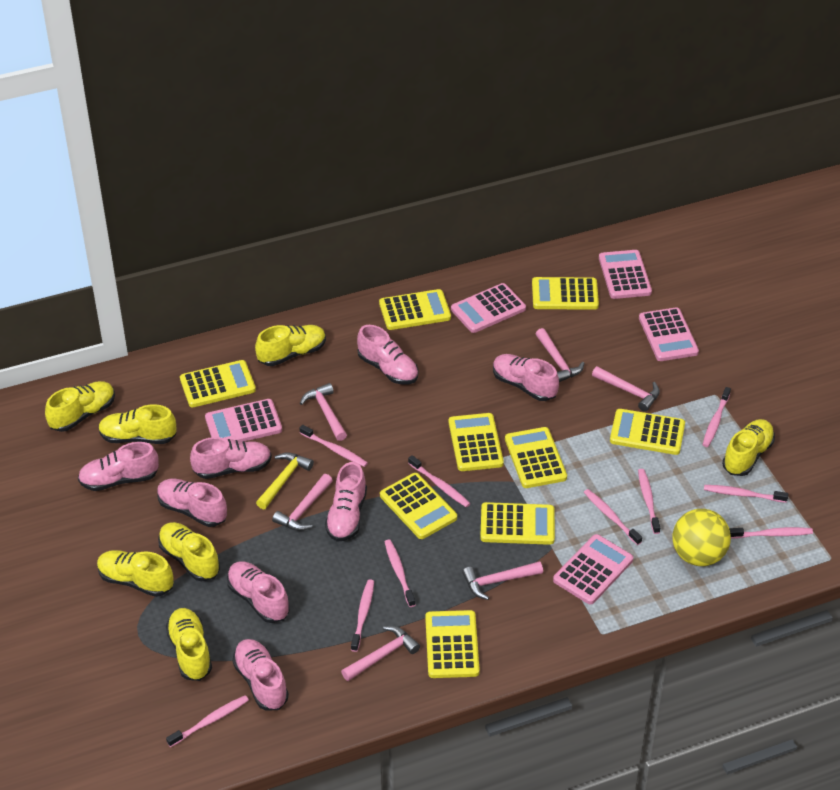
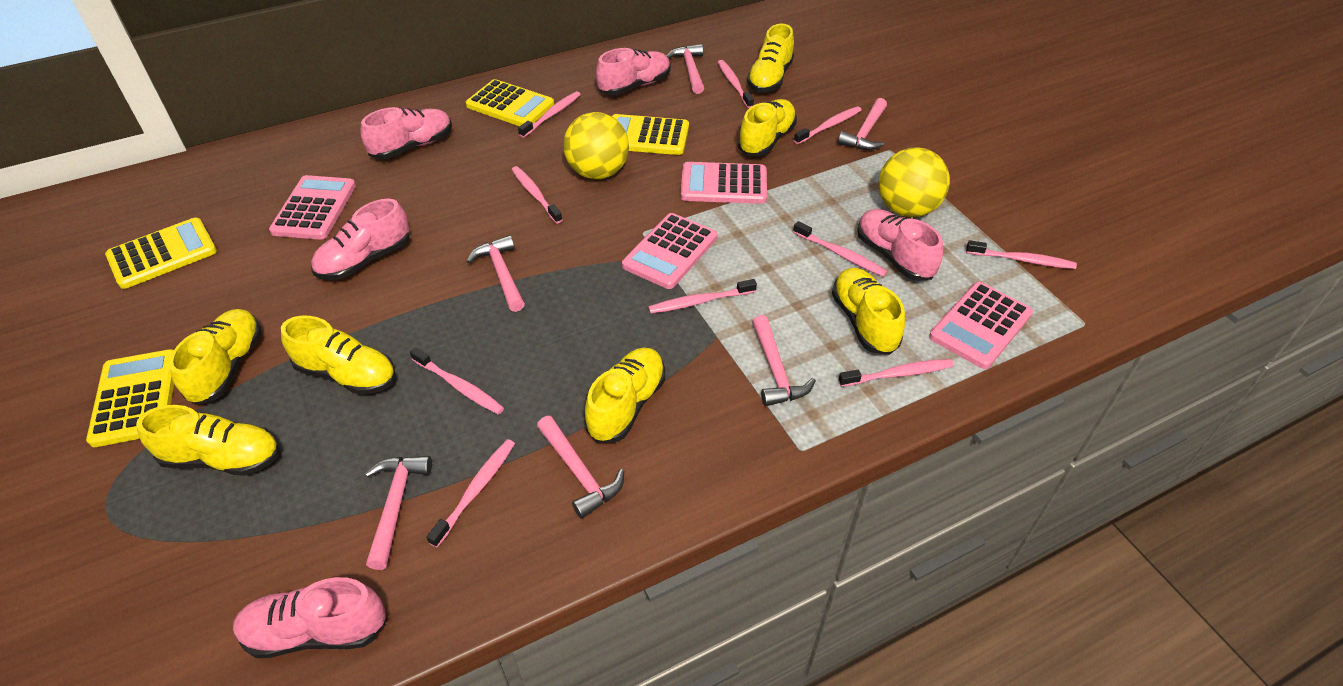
pink calculator: [205,399,282,442] [451,283,526,333] [553,534,633,605] [599,250,652,299] [639,307,699,361] = 5 -> [269,175,356,240] [622,213,717,289] [681,162,767,204] [929,282,1033,369] = 4
pink shoe: [78,442,159,491] [157,479,227,527] [190,437,272,479] [227,561,290,623] [232,639,289,710] [325,462,367,542] [357,325,418,384] [493,354,559,401] = 8 -> [233,577,387,658] [311,198,410,280] [360,107,452,159] [596,48,671,95] [857,209,943,281] = 5
yellow ball: [672,509,731,566] = 1 -> [563,112,629,179] [879,147,950,217] = 2
yellow calculator: [180,360,256,407] [379,289,451,330] [380,473,457,539] [425,610,480,678] [449,413,504,471] [480,502,555,545] [505,427,567,488] [532,277,599,310] [610,409,685,455] = 9 -> [86,349,174,447] [105,218,217,289] [466,79,554,126] [612,114,689,155] = 4
yellow hammer: [256,452,314,509] = 1 -> none = 0

